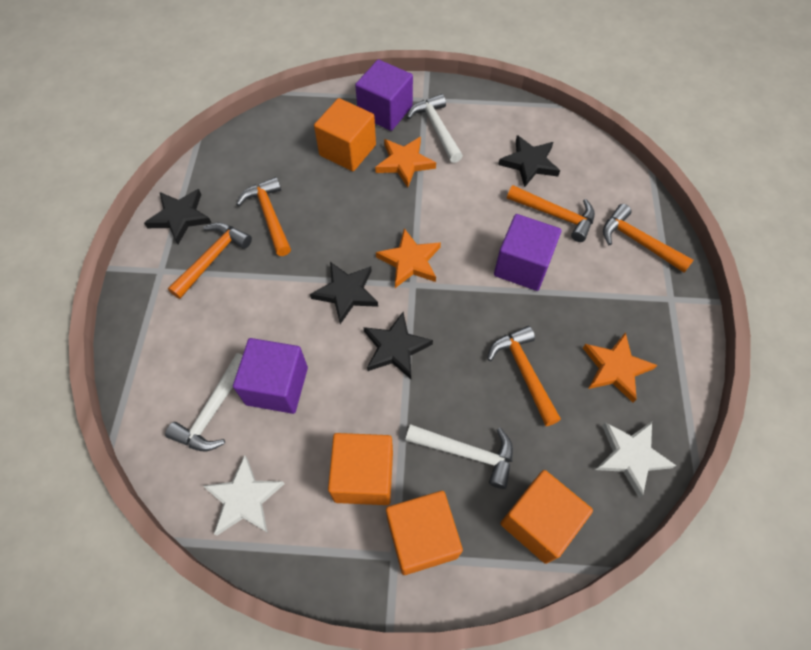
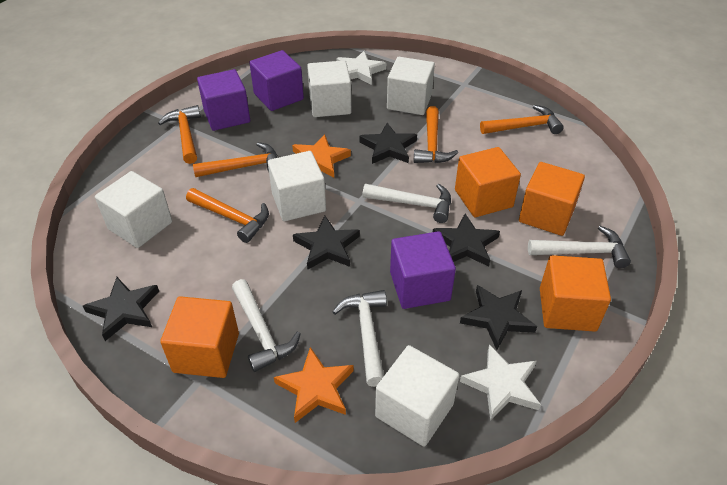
black star: [144,189,211,244] [310,262,378,324] [363,312,433,379] [498,135,560,187] = 4 -> [83,277,159,341] [293,216,360,270] [359,123,417,164] [433,213,500,267] [460,285,537,350] = 5
orange star: [375,137,436,187] [376,228,441,288] [583,332,657,403] = 3 -> [274,347,354,423] [292,134,351,178] = 2
white cube: none = 0 -> [95,171,172,248] [268,151,326,221] [307,60,351,117] [375,345,459,447] [387,57,435,115] = 5
white hammer: [165,353,243,451] [405,424,513,489] [407,94,463,163] = 3 -> [232,279,301,372] [333,290,387,387] [362,184,451,223] [528,226,631,268] = 4

